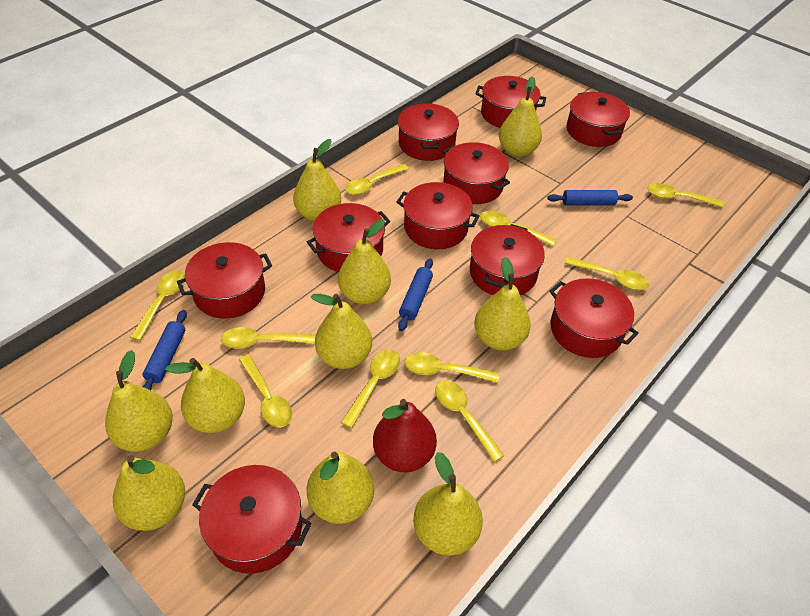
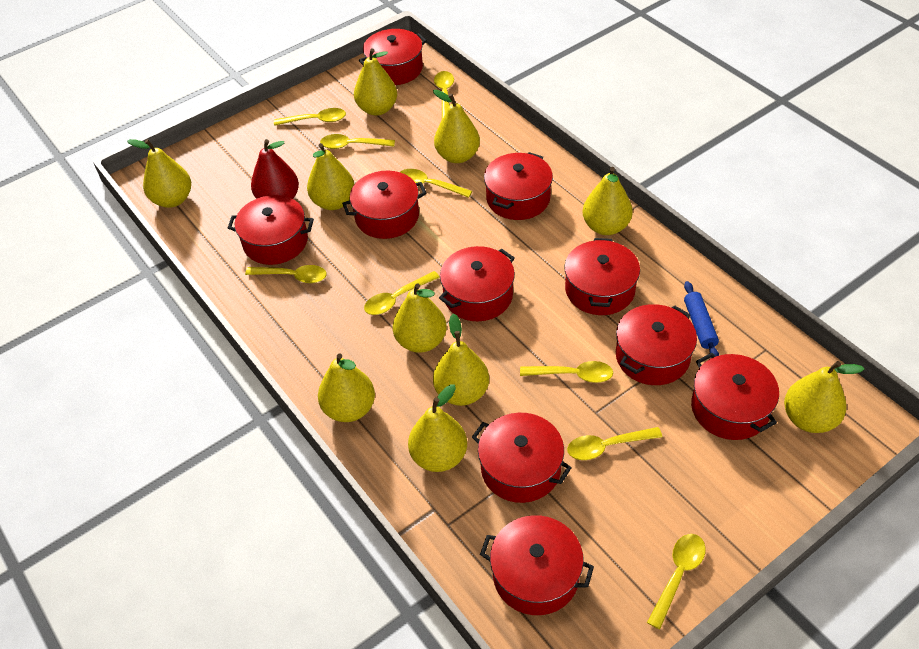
blue rolling pin: [143,310,187,390] [398,259,433,331] [547,190,633,206] = 3 -> [684,281,719,358] = 1
yellow spoon: [130,270,185,341] [221,327,315,349] [239,355,292,427] [341,349,400,428] [345,164,409,195] [404,352,499,383] [435,380,504,462] [480,211,556,246] [565,256,649,290] [647,183,724,208] = 10 -> [245,265,327,283] [274,108,346,126] [320,134,395,149] [364,271,440,315] [401,169,472,198] [434,71,454,119] [520,361,613,383] [567,427,662,460] [647,534,706,629] = 9

